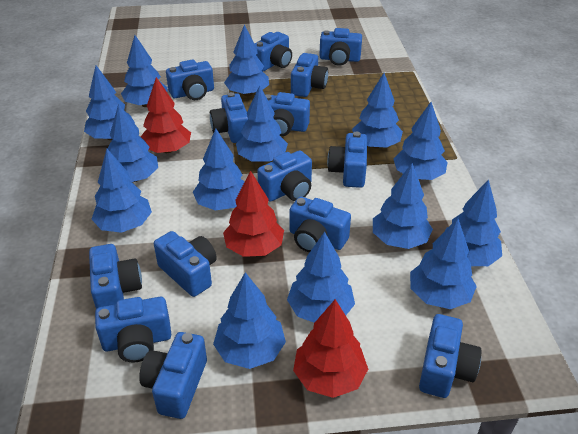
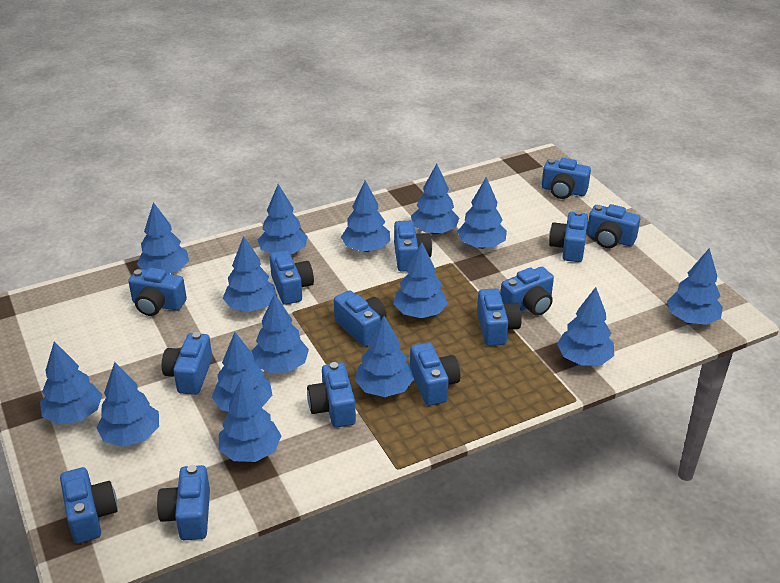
blue tree: [84,65,135,140] [91,149,152,233] [108,103,158,182] [121,35,168,107] [193,128,245,211] [213,272,286,369] [224,25,269,96] [236,85,288,162] [287,232,355,323] [352,73,403,148] [373,163,433,249] [393,102,448,180] [410,218,477,309] [446,179,502,266] = 14 -> [40,341,102,424] [96,362,159,447] [137,202,189,274] [212,332,272,412] [219,377,281,462] [223,236,277,312] [251,293,309,373] [258,184,308,254] [341,181,390,252] [355,316,414,397] [393,242,448,318] [411,164,459,234] [457,177,507,249] [557,287,614,366] [667,248,723,325] = 15
red tree: [141,77,191,153] [223,170,284,257] [293,299,368,398] = 3 -> none = 0

